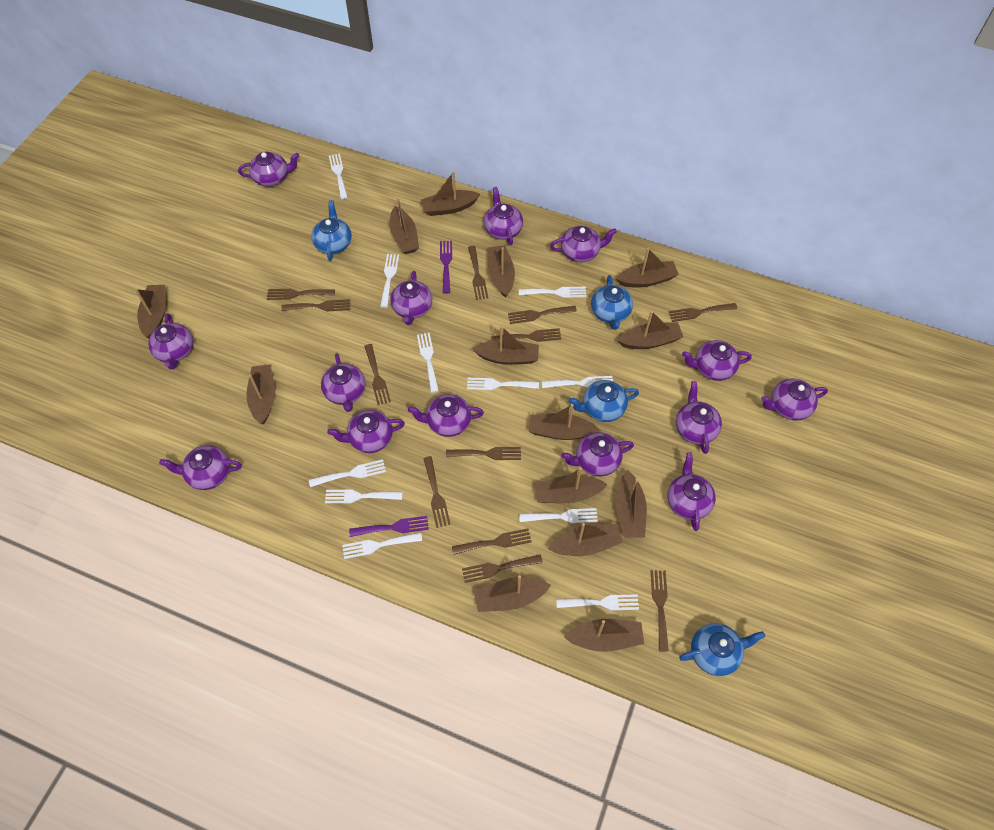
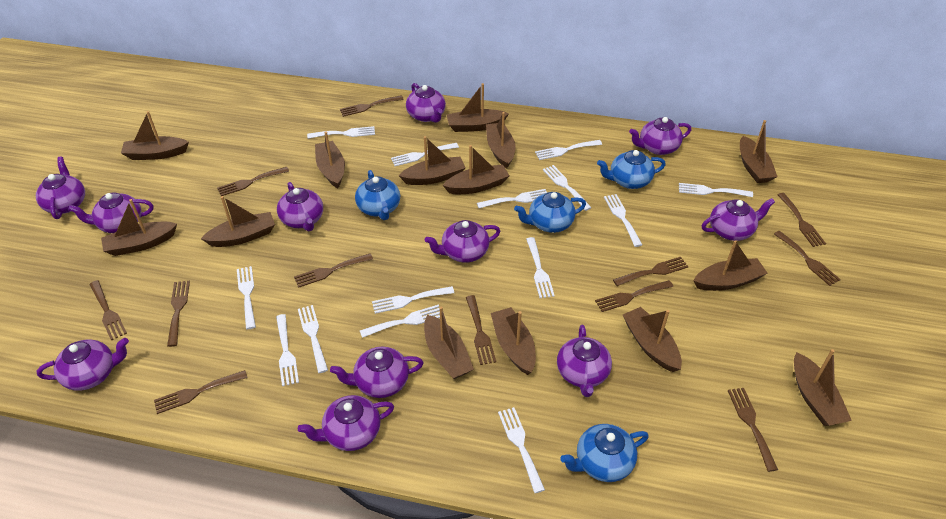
purple fork: [349,516,429,537] [440,241,452,294] = 2 -> none = 0
purple teapot: [148,313,193,370] [159,445,242,490] [238,152,299,186] [321,354,366,412] [327,410,405,453] [391,271,432,325] [408,394,484,437] [484,187,523,245] [550,226,617,262] [561,432,634,476] [667,452,716,531] [676,381,722,454] [682,340,752,381] [761,378,828,421] = 14 -> [36,157,85,219] [37,338,129,390] [68,192,153,233] [277,182,323,231] [298,395,394,451] [330,347,423,398] [406,83,446,123] [425,220,500,263] [557,325,612,397] [629,117,691,155] [702,198,775,241] = 11
white fork: [309,459,386,487] [325,490,402,503] [329,153,348,199] [342,533,422,559] [380,254,399,308] [417,333,439,393] [467,378,539,390] [519,287,586,298] [519,508,598,523] [542,376,613,388] [556,594,639,610] = 11 -> [237,266,256,329] [276,314,299,386] [298,305,328,373] [307,126,375,139] [360,304,440,338] [372,286,454,314] [391,143,459,166] [477,189,547,208] [498,407,545,493] [526,237,555,298] [535,140,602,160] [543,165,592,211] [604,194,642,247] [679,183,753,197] = 14

